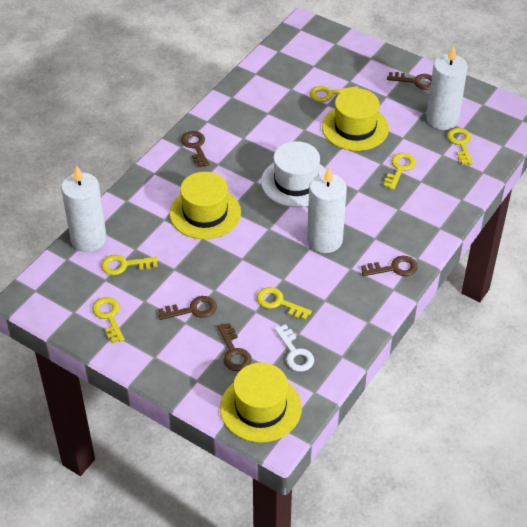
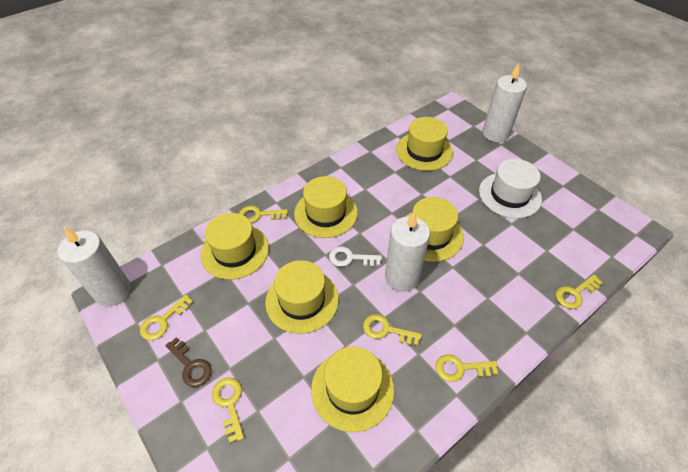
brown key: [158,296,217,320] [181,131,210,167] [217,323,252,371] [361,256,418,276] [387,72,432,90] = 5 -> [165,337,212,387] = 1
yellow hat: [170,172,241,239] [220,363,302,443] [322,88,389,151] = 3 -> [200,213,269,280] [265,260,339,334] [294,176,358,238] [311,347,394,432] [396,117,453,171] [405,197,464,262] = 6

